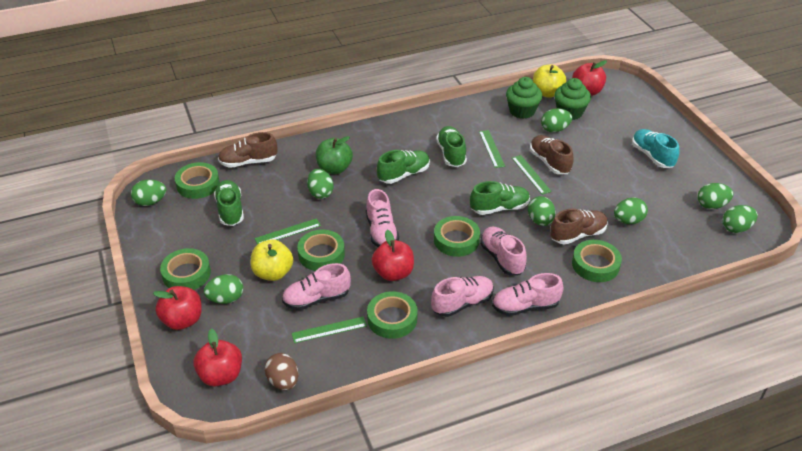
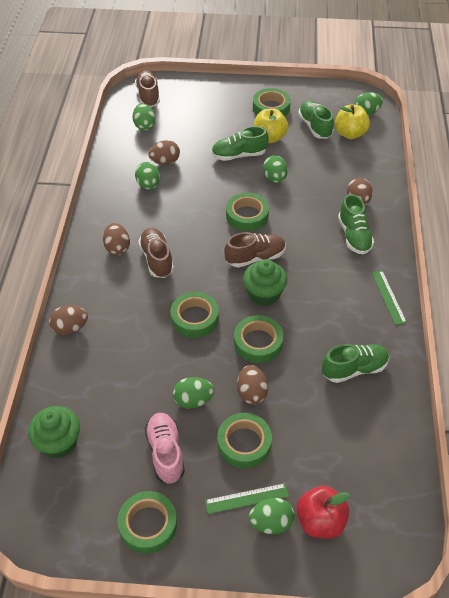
brown egg: [265,353,298,390] = 1 -> [49,305,88,335] [103,223,130,255] [148,140,180,165] [237,365,268,405] [347,178,373,205] = 5
green apple: [316,136,353,174] = 1 -> none = 0
green egg: [131,180,166,206] [204,274,243,304] [307,169,334,199] [528,196,555,226] [541,108,572,132] [614,197,648,224] [697,183,733,209] [722,205,758,233] = 8 -> [132,103,156,131] [135,162,160,190] [173,377,214,409] [248,498,295,534] [263,155,288,183] [354,92,383,116] = 6
green ruler: [254,218,321,245] [291,316,367,343] [479,130,505,168] [512,155,552,195] = 4 -> [205,483,289,514] [371,271,407,325] = 2
pink shoe: [282,263,351,310] [366,189,399,247] [431,276,494,317] [480,227,527,275] [492,273,563,316] = 5 -> [145,413,185,484] = 1
red apple: [153,286,202,330] [193,329,242,387] [372,230,414,281] [572,60,607,96] = 4 -> [297,486,350,539] = 1
turquoise shoe: [632,129,679,168] = 1 -> none = 0

